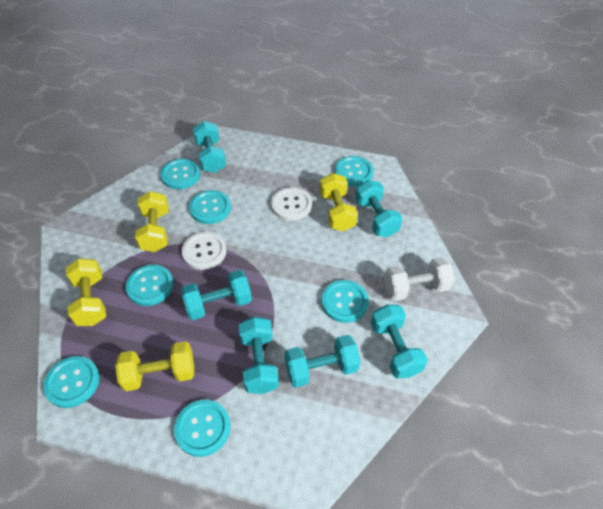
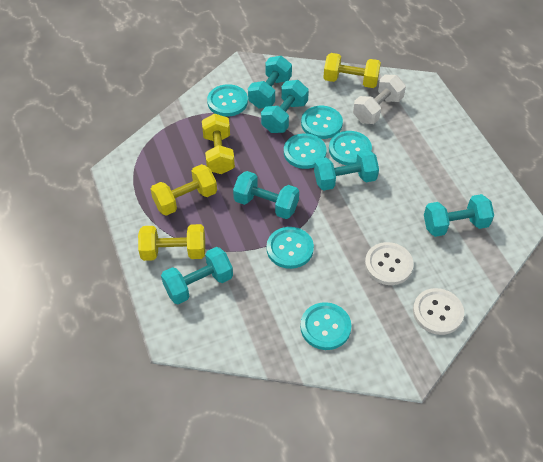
turquoise button: [43,356,100,408] [125,264,174,306] [160,158,201,189] [174,399,230,457] [189,190,231,224] [321,280,369,323] [334,156,374,186] = 7 -> [207,84,248,117] [267,227,314,269] [284,133,327,169] [300,302,351,350] [301,106,343,139] [329,131,372,165] = 6

